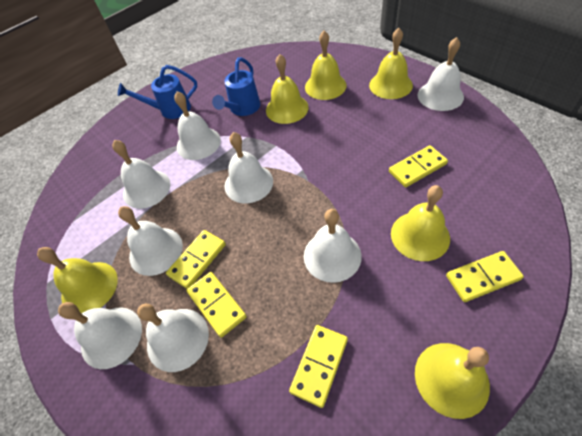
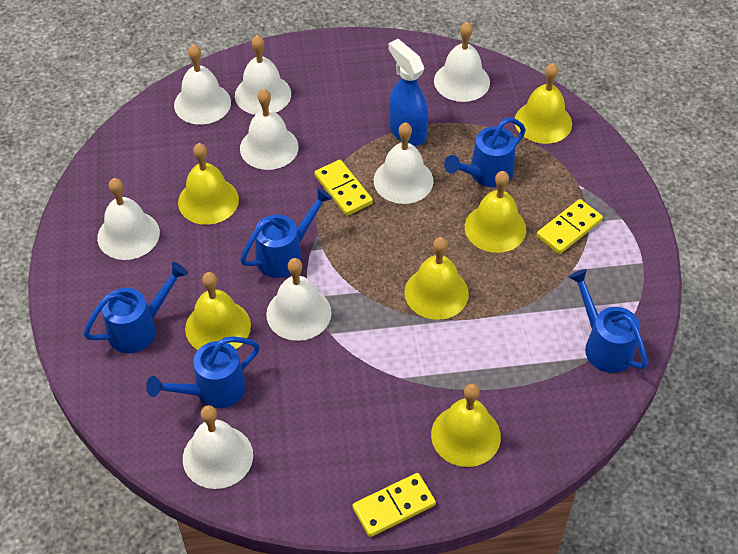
blue spray bottle: none = 0 -> [388,39,428,146] = 1
blue watering can: [118,65,198,119] [212,57,260,116] = 2 -> [84,262,188,353] [146,336,260,408] [240,188,333,278] [444,118,526,187] [568,269,648,373] = 5
yellow domino: [166,230,226,289] [186,272,247,338] [289,325,348,408] [389,145,448,187] [446,251,524,302] = 5 -> [314,160,373,216] [352,473,436,537] [536,199,603,254] = 3

